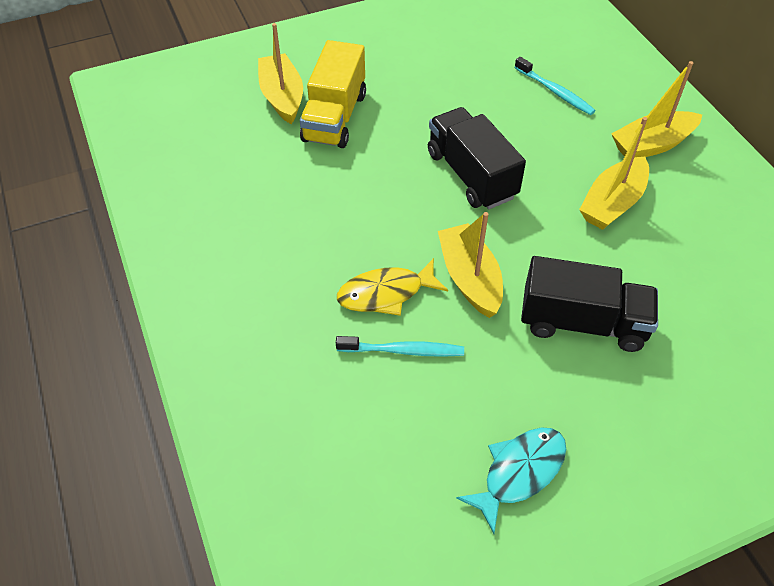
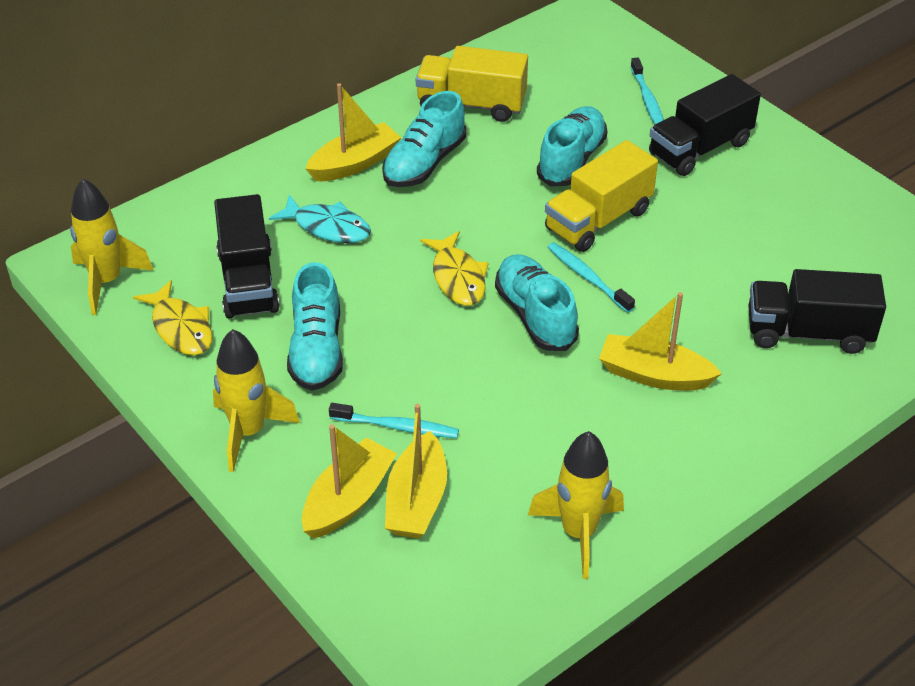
black truck: [428,107,526,209] [521,256,658,352] = 2 -> [214,194,280,319] [649,74,761,176] [748,269,886,354] = 3
turquoise shoe: none = 0 -> [287,262,343,391] [382,91,466,187] [495,254,579,351] [537,106,607,187] = 4
turquoise toothbrush: [336,336,464,357] [514,57,595,115] = 2 -> [329,403,459,438] [548,242,635,313] [630,58,664,124] = 3
yellow fish: [337,258,448,316] = 1 -> [133,280,212,355] [420,231,488,306] = 2
yellow rocket: none = 0 -> [70,178,154,315] [213,329,300,472] [528,431,624,579] = 3
yellow truck: [300,40,366,148] = 1 -> [416,46,528,122] [545,140,658,252] = 2

